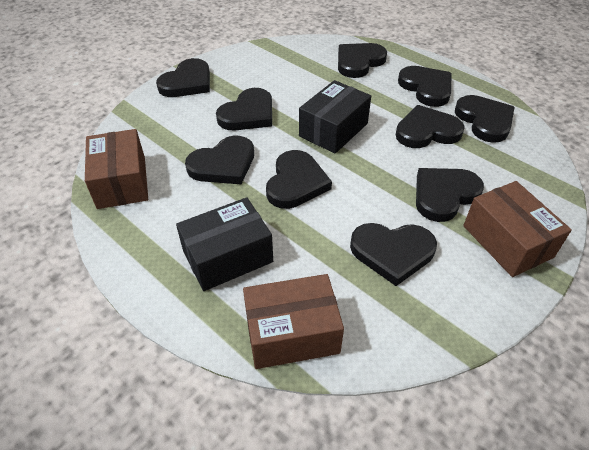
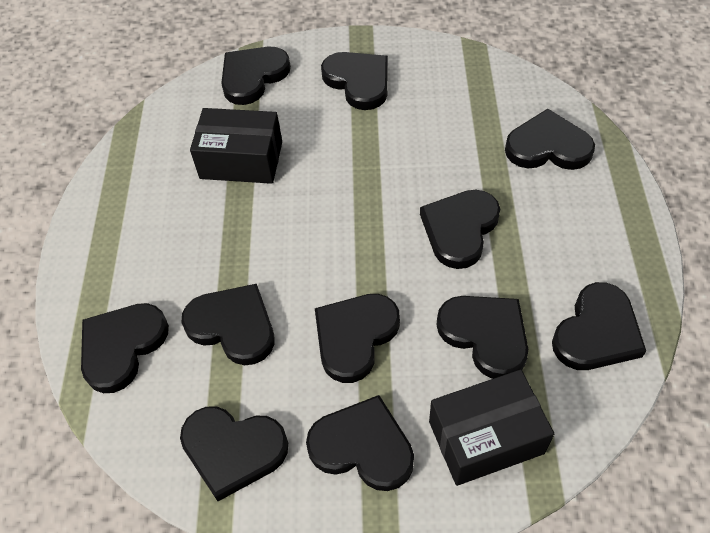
black heart: [156,58,210,97] [185,136,254,184] [216,88,272,130] [266,150,332,209] [338,43,387,78] [350,223,437,286] [396,105,465,148] [398,66,451,107] [416,168,484,222] [455,95,515,143] = 10 -> [81,303,169,393] [180,406,288,501] [181,284,275,365] [221,47,291,105] [306,395,414,491] [315,294,400,383] [321,52,388,110] [420,190,500,269] [436,296,528,379] [505,109,595,170] [552,282,646,370] = 11
brown box: [85,129,148,209] [243,274,344,369] [463,181,572,277] = 3 -> none = 0

